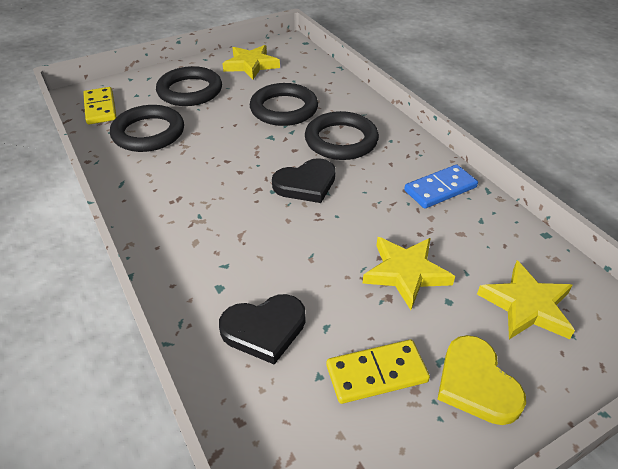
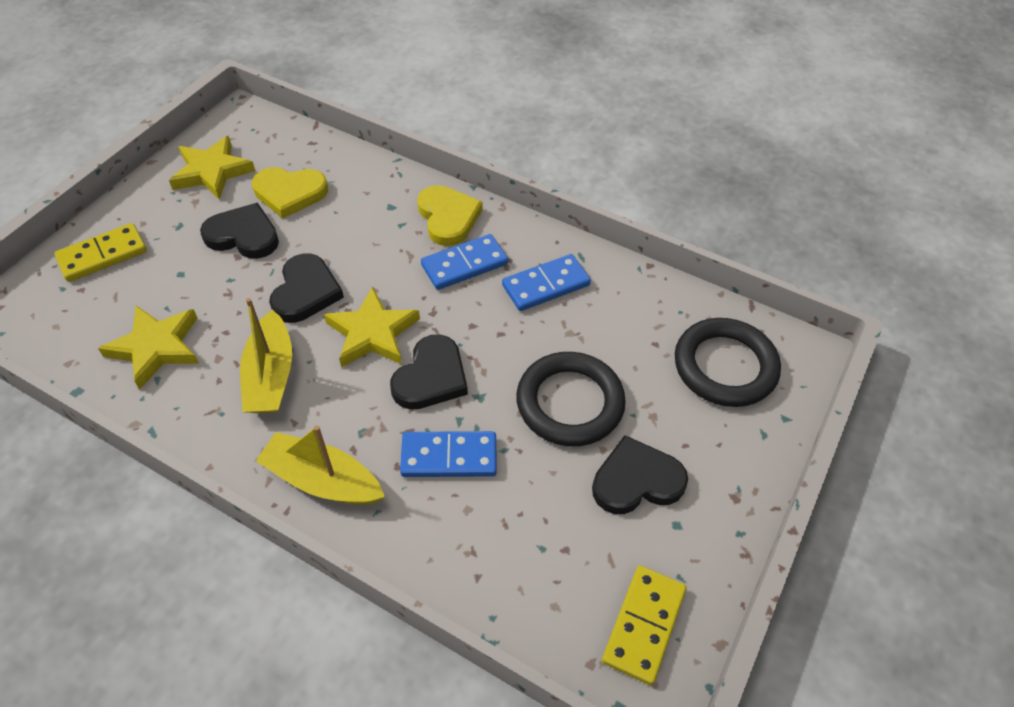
black heart: [219,294,306,365] [272,158,336,203] = 2 -> [200,203,279,259] [269,254,344,323] [390,334,468,410] [592,435,688,514] = 4
black ring: [110,105,184,152] [156,66,222,106] [250,83,318,126] [305,111,379,160] = 4 -> [516,352,626,446] [675,318,781,407] = 2
blue domino: [404,165,478,209] = 1 -> [400,431,497,477] [421,234,508,290] [502,254,591,311] = 3
yellow boat: none = 0 -> [240,298,292,413] [256,425,385,505] = 2
yellow heart: [437,335,526,425] = 1 -> [252,167,328,218] [417,185,483,246] = 2

